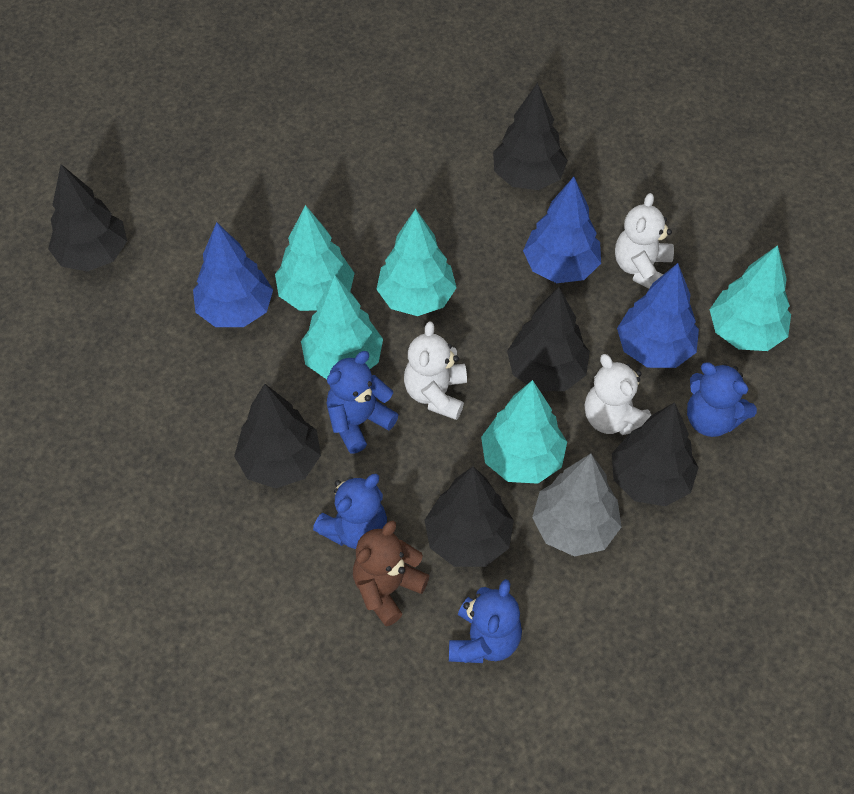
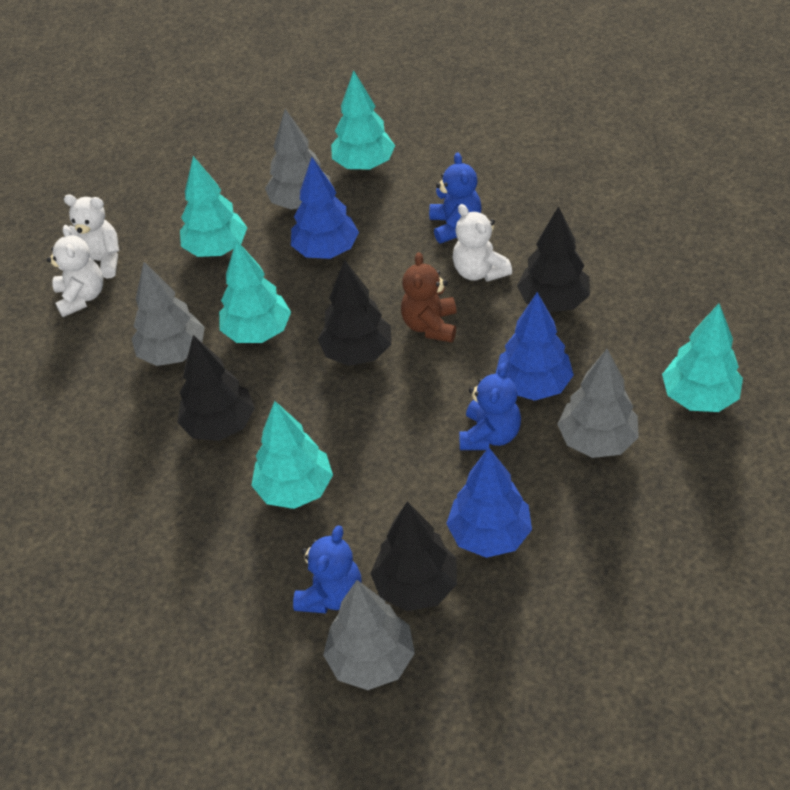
black tree: [48,164,127,272] [234,384,321,488] [424,466,514,567] [493,82,568,190] [507,287,590,391] [612,402,699,506] = 6 -> [177,335,255,441] [317,260,391,366] [370,501,457,611] [517,206,590,312] = 4
blue teddy bear: [313,474,387,549] [327,351,398,453] [449,579,522,663] [687,362,757,437] = 4 -> [293,526,362,613] [429,152,482,244] [459,363,521,450] = 3
grey tree: [532,454,622,557] = 1 -> [132,262,205,366] [265,109,330,210] [323,580,415,690] [557,349,639,458] = 4

